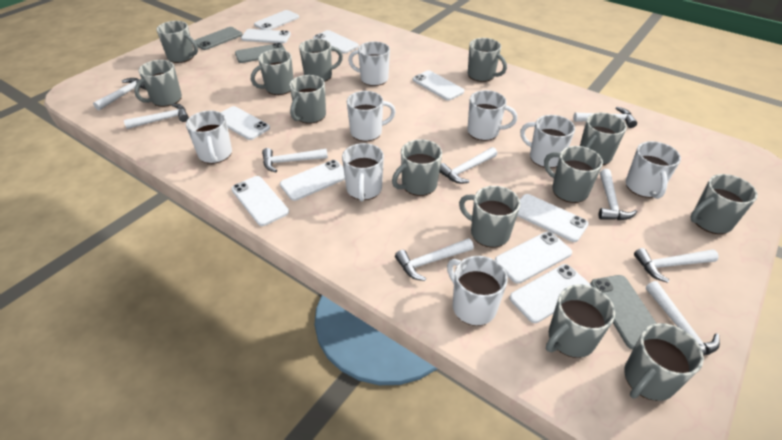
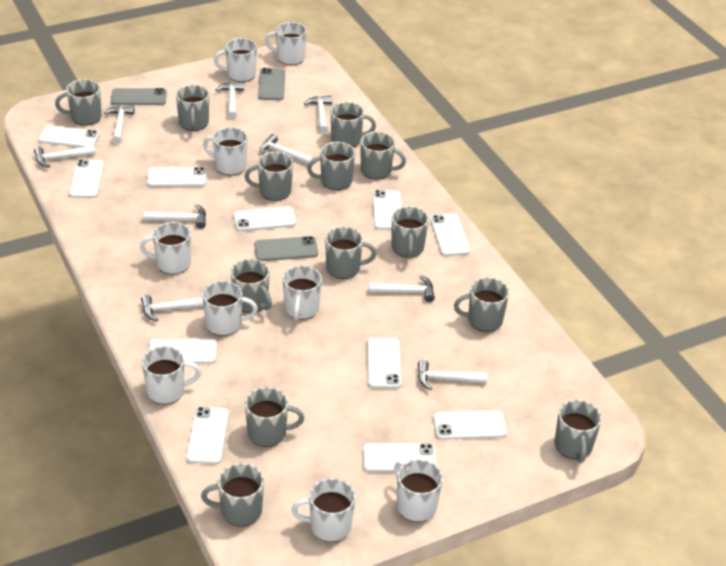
white mug: [186,111,232,164] [342,143,384,201] [347,91,396,141] [348,41,390,86] [447,256,508,326] [467,90,517,141] [520,115,575,168] [626,141,681,199] = 8 -> [140,222,191,275] [142,346,201,404] [202,281,258,336] [203,127,247,175] [214,38,257,82] [265,22,307,65] [283,265,322,321] [291,478,356,542] [394,459,443,522] = 9
white phone: [221,106,270,140] [231,176,289,226] [241,29,291,43] [254,10,299,30] [280,160,345,201] [313,30,359,54] [413,70,464,100] [495,231,572,284] [509,264,591,323] [517,194,589,242] = 10 -> [38,125,100,148] [69,159,104,198] [147,167,207,187] [148,339,217,364] [186,406,229,464] [234,206,296,231] [363,443,437,472] [367,338,401,389] [372,190,402,230] [430,214,470,256] [433,410,507,440] = 11

